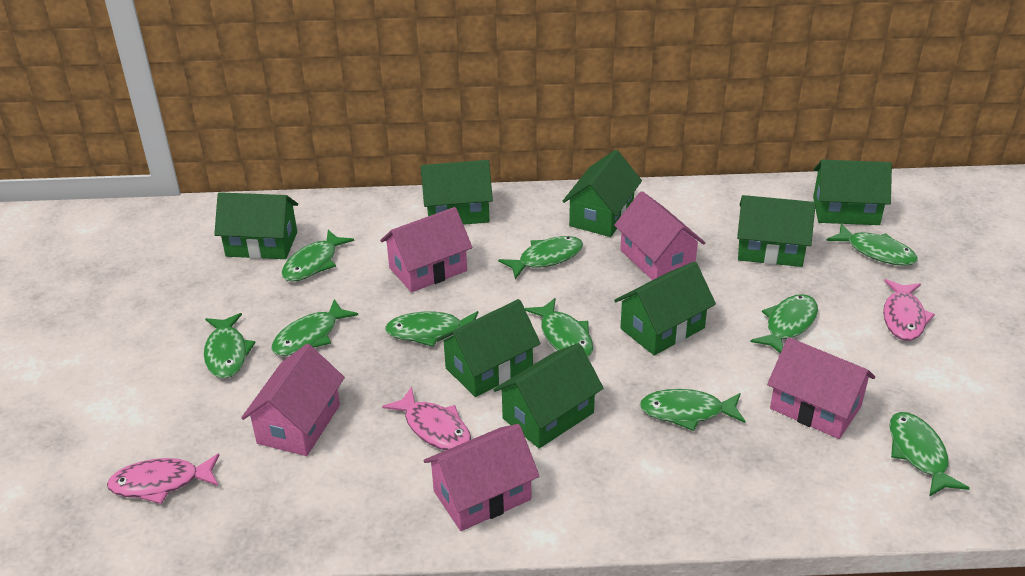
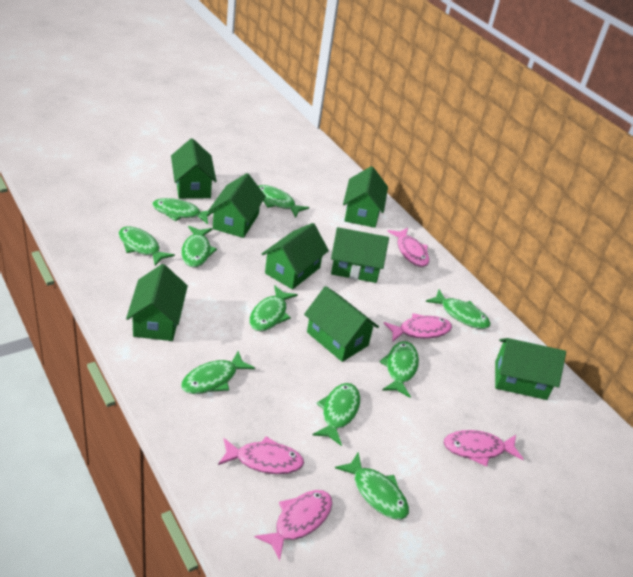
pink fish: [107,454,219,504] [382,387,471,450] [883,279,935,341] = 3 -> [218,436,304,474] [255,490,332,561] [384,313,452,342] [387,228,429,267] [444,430,523,467] = 5
pink house: [241,344,345,456] [380,207,473,293] [423,424,539,531] [614,191,705,280] [767,337,875,439] = 5 -> none = 0

